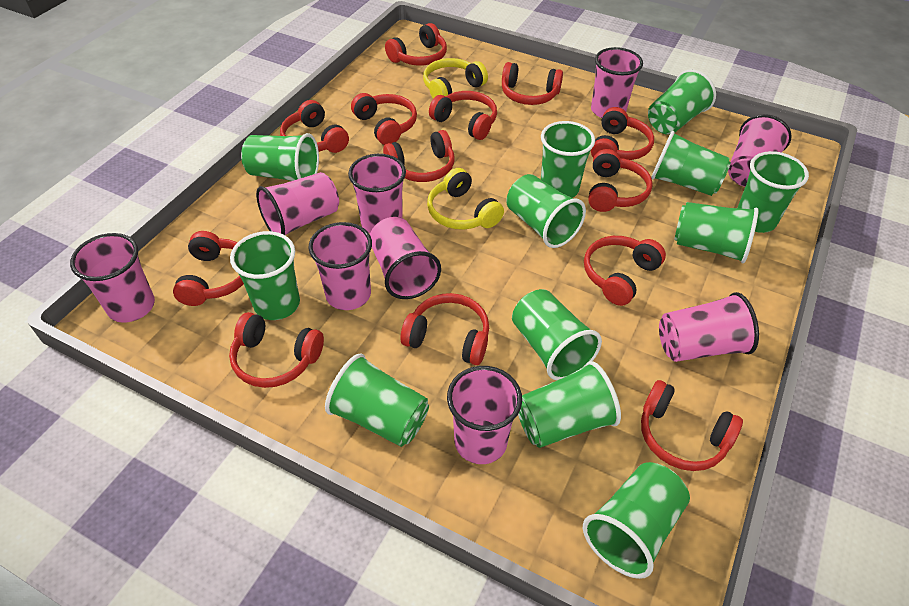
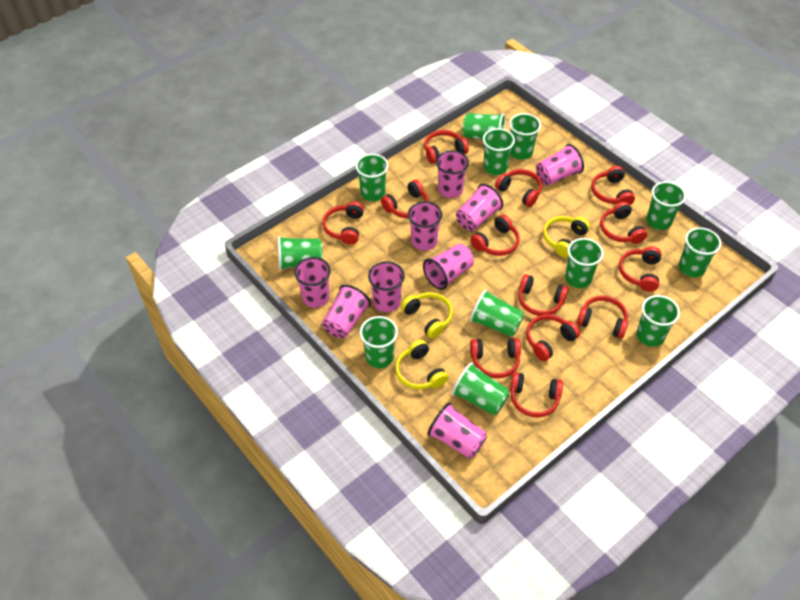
yellow headphones: [423,58,488,99] [427,168,504,230] = 2 -> [395,340,448,389] [401,292,453,339] [543,216,590,258] = 3

